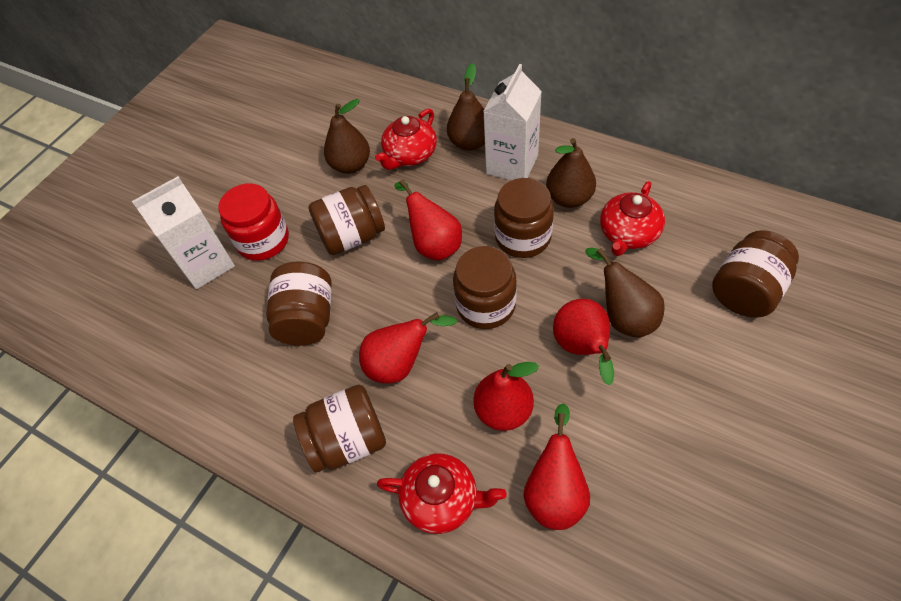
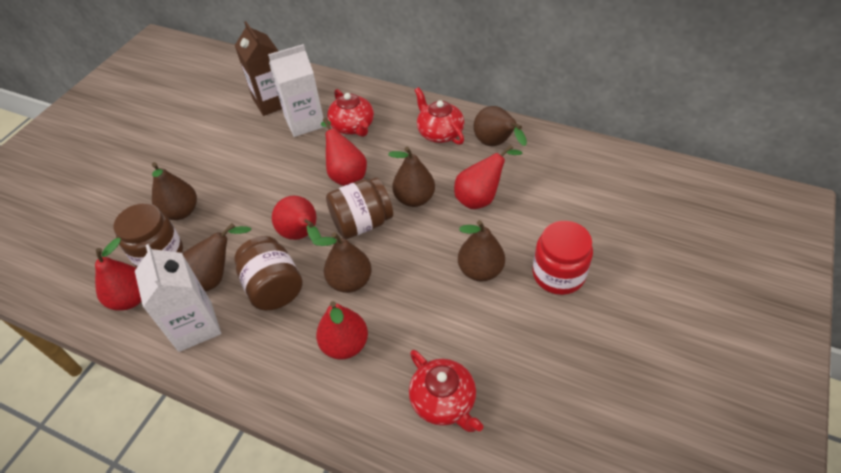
brown carton: none = 0 -> [235,21,282,116] = 1
brown jar: [266,261,331,346] [293,384,386,473] [309,185,385,255] [453,246,517,329] [494,178,554,258] [712,230,799,317] = 6 -> [114,203,183,268] [234,236,303,310] [326,178,393,239] = 3
brown pear: [324,99,370,174] [447,63,485,151] [546,138,596,208] [585,248,665,338] = 4 -> [152,162,197,220] [182,223,252,292] [312,232,372,293] [388,147,435,207] [458,220,505,282] [474,106,527,146] = 6

